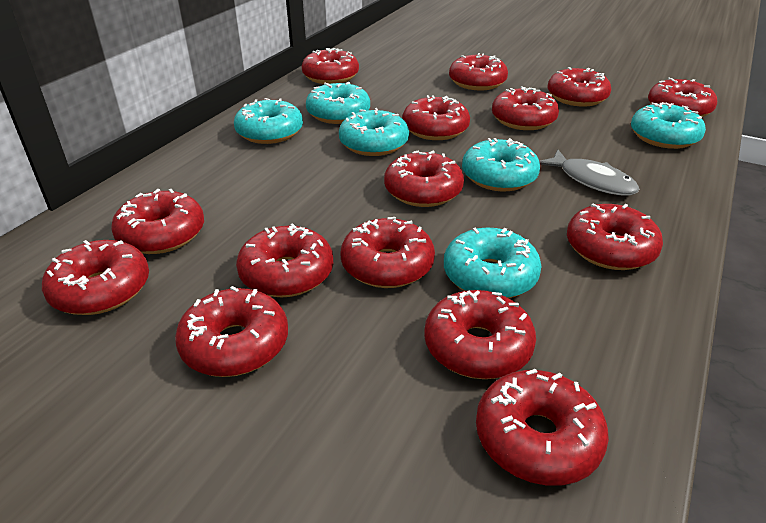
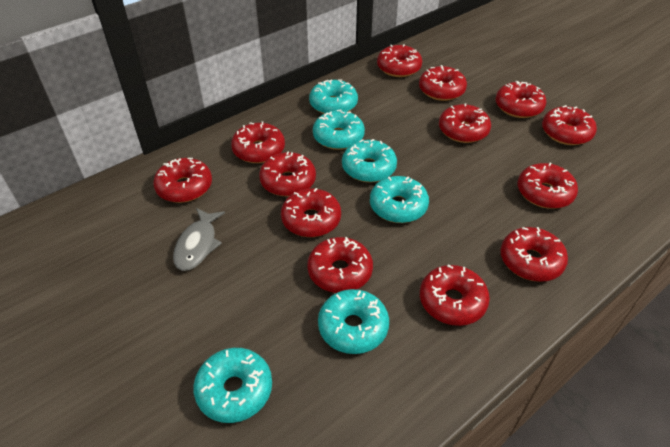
red donut: [42,240,149,315] [111,189,204,254] [175,286,288,377] [236,223,333,297] [302,48,359,84] [341,217,435,288] [384,151,464,207] [403,95,470,140] [424,290,536,379] [449,53,508,91] [476,369,609,486] [492,86,559,130] [548,67,611,107] [567,203,663,270] [648,78,717,117] = 15 -> [153,158,212,203] [231,122,285,163] [259,151,316,196] [281,188,341,237] [307,237,373,293] [377,44,422,77] [419,65,467,101] [420,265,490,326] [439,103,491,143] [495,81,546,118] [501,227,568,282] [518,163,578,209] [542,105,597,145] = 13

